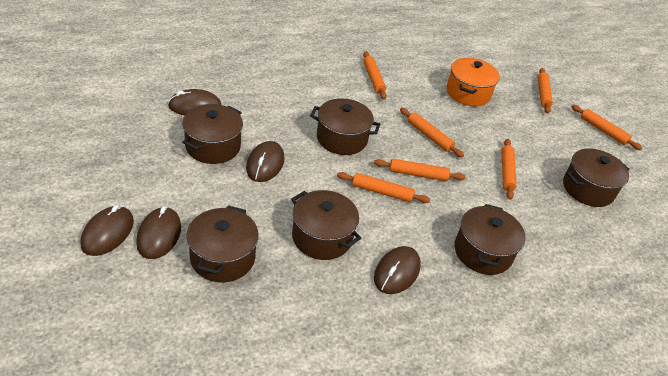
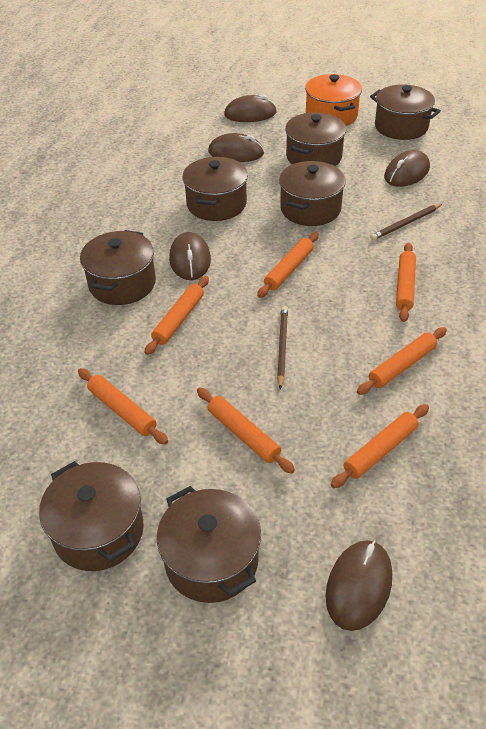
brown pencil: none = 0 -> [277,306,288,389] [370,204,442,240] = 2
brown pot: [182,104,243,164] [187,206,259,282] [291,190,361,260] [310,98,380,155] [455,204,525,275] [563,148,630,207] = 6 -> [39,461,144,571] [80,230,156,305] [157,486,261,603] [182,157,248,221] [279,161,346,226] [285,112,346,166] [370,84,441,140] = 7

